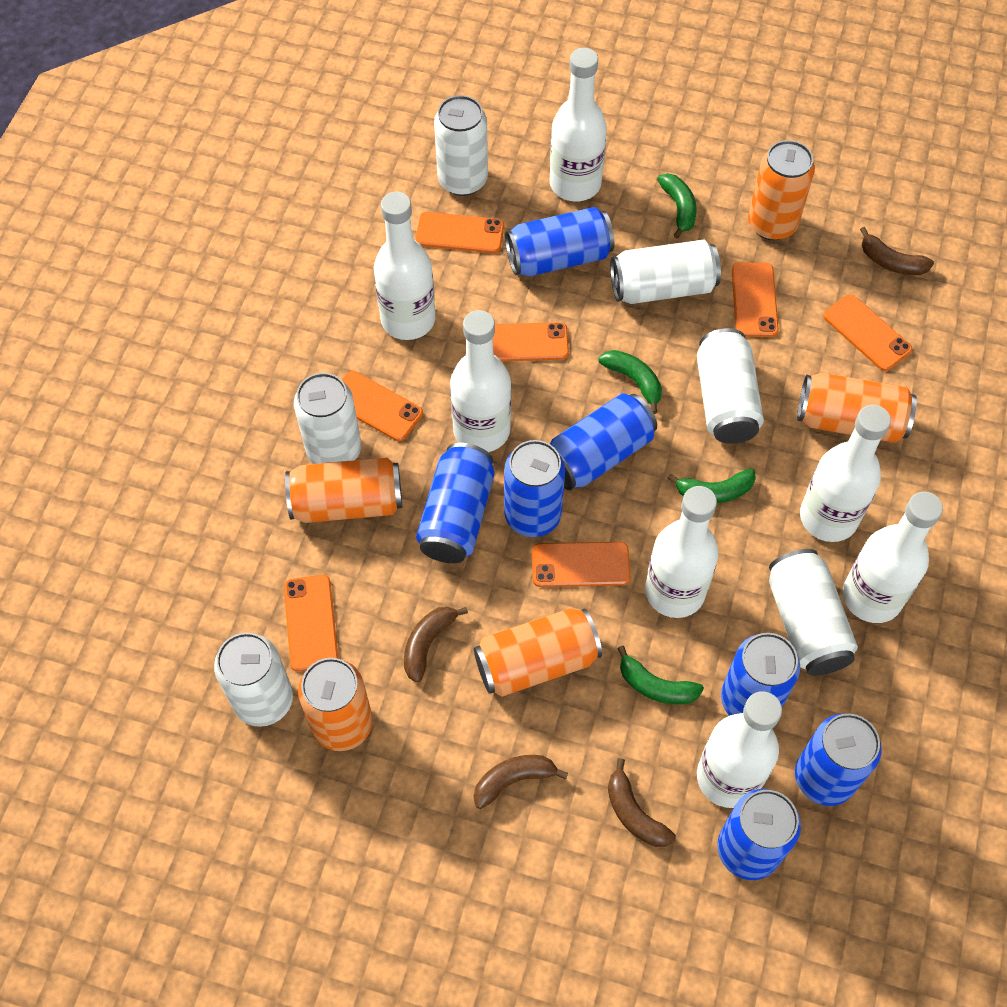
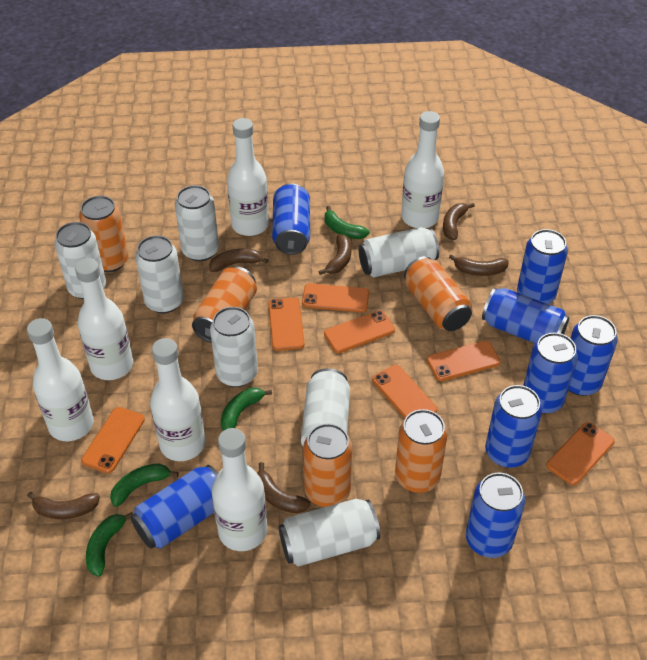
blue can: [416,443,494,563] [504,440,565,537] [505,207,614,277] [550,393,657,490] [717,789,801,880] [721,633,800,716] [795,714,882,806] = 7 -> [131,465,218,549] [272,184,310,255] [466,473,525,558] [482,288,569,343] [485,385,542,468] [517,229,568,304] [523,333,578,414] [568,315,618,396] = 8
brown banana: [404,606,468,683] [474,755,568,809] [608,758,676,847] [860,227,934,275] = 4 -> [27,492,100,519] [209,248,268,272] [257,462,311,513] [318,234,352,275] [443,203,475,240] [449,254,509,276] = 6
white bottle: [374,192,436,340] [450,310,511,452] [550,48,607,202] [645,486,719,618] [697,691,782,808] [800,405,891,542] [843,492,943,623] = 7 -> [27,318,94,441] [75,258,133,380] [150,338,205,461] [212,428,267,551] [227,118,269,236] [401,111,444,228] = 6
white can: [214,632,293,727] [294,373,361,464] [434,95,488,196] [610,240,721,304] [697,328,764,444] [769,549,858,676] = 6 -> [54,222,106,299] [135,235,184,313] [175,185,219,261] [210,307,258,387] [279,499,380,567] [301,368,350,446] [359,227,439,277] = 7

